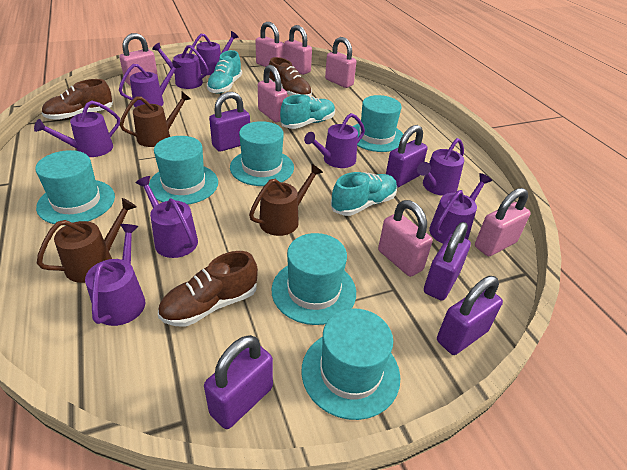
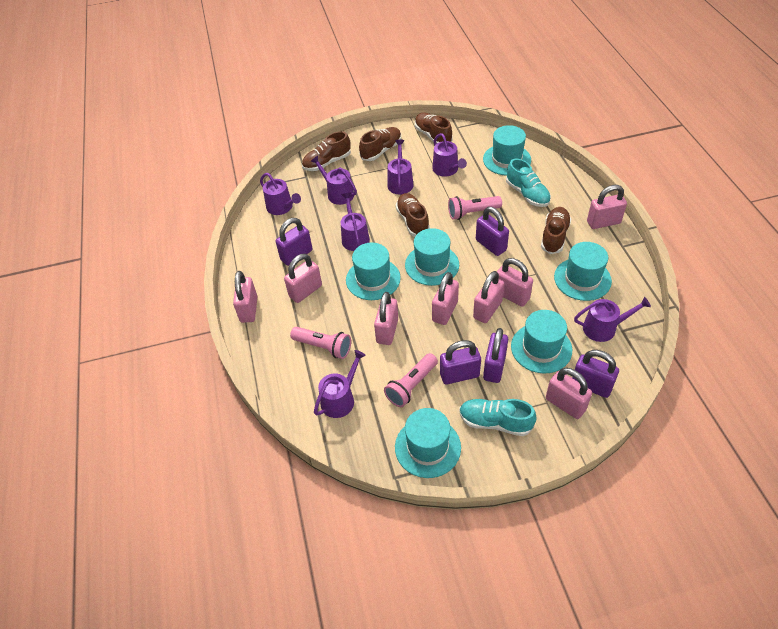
brown shoe: [41,79,113,120] [158,251,258,327] [269,57,312,96] = 3 -> [302,131,351,171] [359,127,401,161] [396,193,430,237] [415,112,452,144] [541,207,571,254] = 5
brown watering can: [37,198,137,283] [120,92,191,147] [249,164,323,236] = 3 -> none = 0
pink flashlight: none = 0 -> [290,327,351,359] [384,353,438,407] [448,196,502,220] = 3
pink padlock: [119,33,158,86] [256,22,284,67] [258,65,288,122] [284,25,312,75] [325,37,356,88] [378,200,433,277] [475,188,530,256] = 7 -> [233,271,258,323] [284,254,322,303] [374,292,398,345] [432,272,459,325] [473,271,504,323] [497,258,533,307] [546,368,592,419] [587,185,627,229] = 8
purple watering can: [34,100,120,157] [85,224,145,326] [119,60,181,108] [136,176,198,258] [152,43,209,89] [189,31,239,75] [304,113,365,168] [417,138,464,196] [429,173,492,244] = 9 -> [260,173,301,215] [311,156,357,205] [314,350,366,418] [341,193,370,251] [387,140,414,194] [432,133,467,177] [574,297,651,342] = 7
turquoise shoe: [207,50,242,94] [280,94,335,129] [331,172,397,216] = 3 -> [459,399,537,436] [506,159,551,207] = 2

